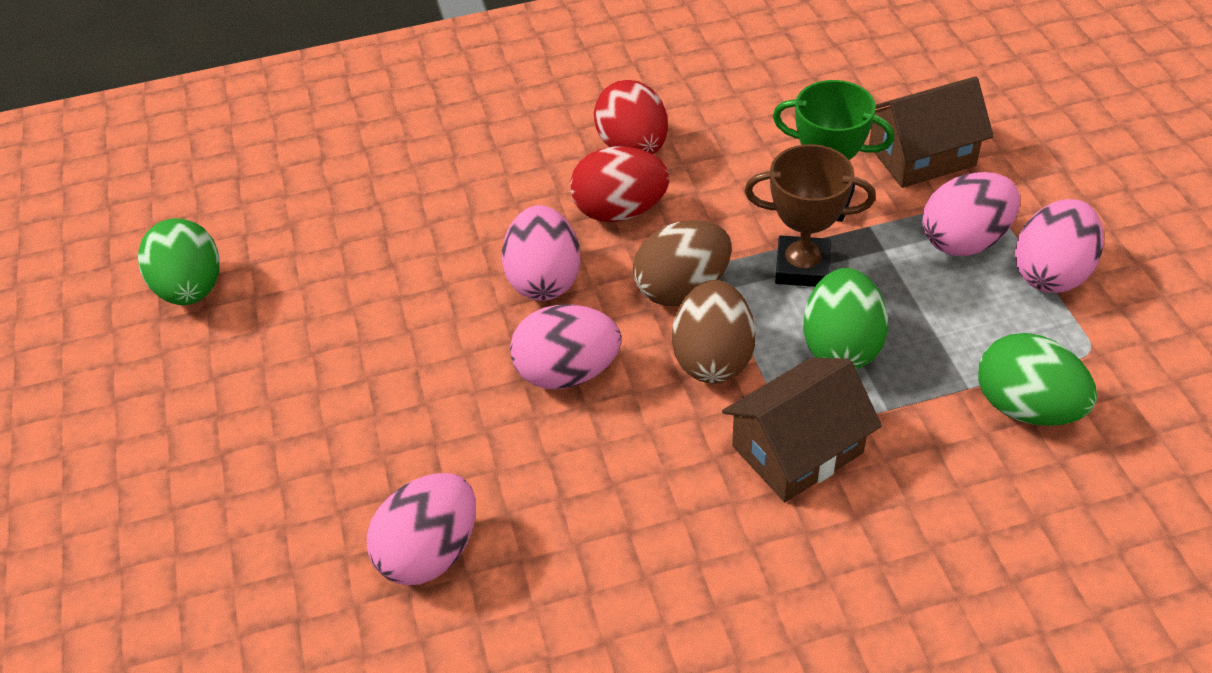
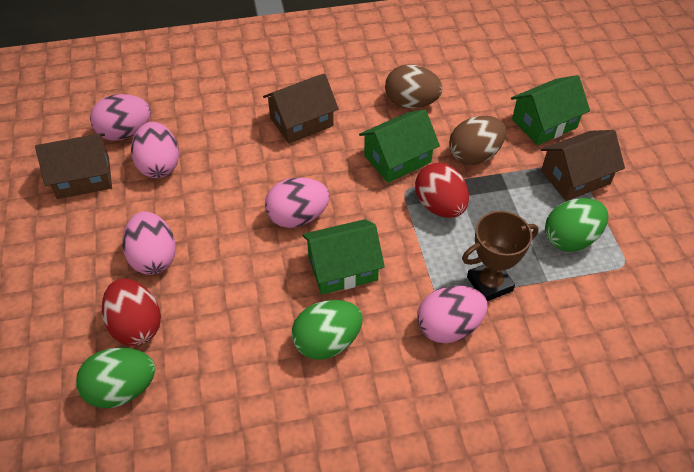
brown house: [722,358,882,502] [869,76,994,188] = 2 -> [35,133,112,199] [263,73,339,144] [541,130,625,201] = 3
green house: none = 0 -> [302,219,385,295] [359,109,440,183] [511,75,590,145] = 3
green trophy: [773,80,895,222] = 1 -> none = 0

